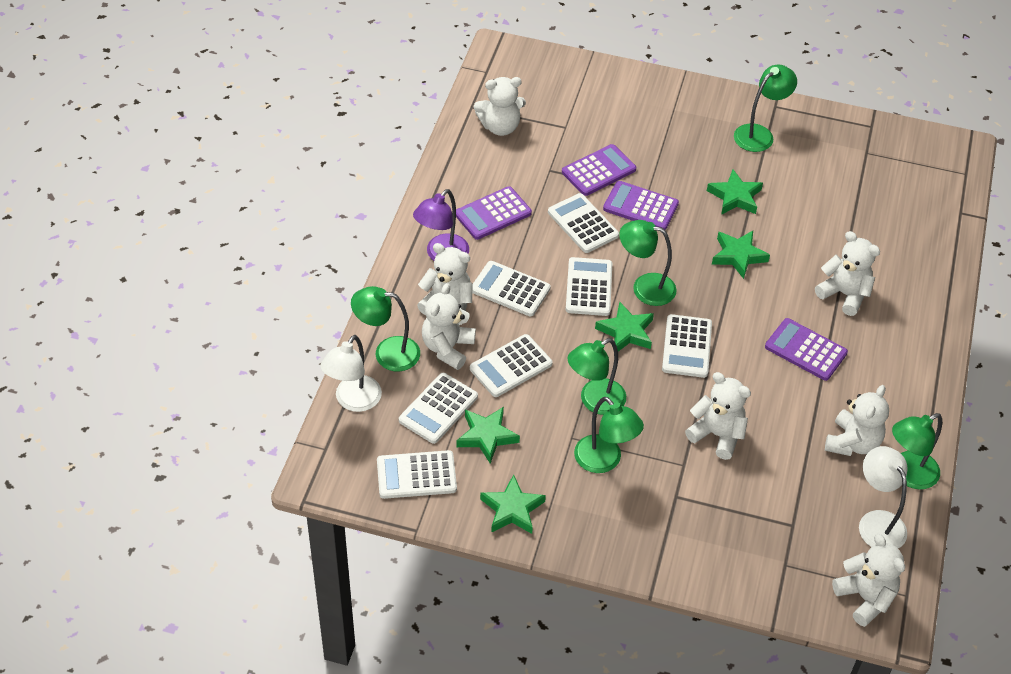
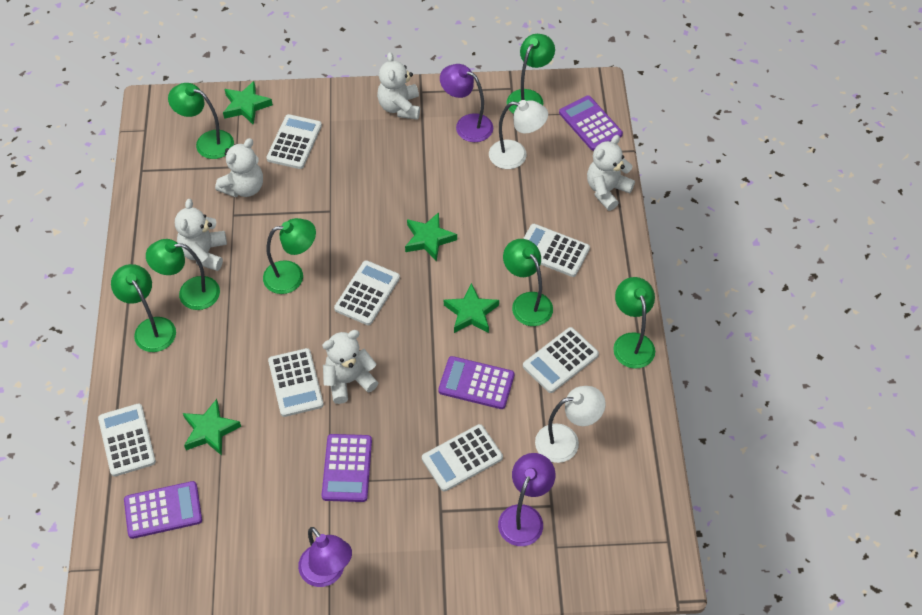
green lamp: [351,286,420,371] [567,338,626,415] [574,397,644,473] [619,220,677,306] [734,65,797,152] [892,413,942,490] = 6 -> [111,264,176,352] [146,239,220,310] [168,83,234,159] [263,218,316,294] [503,239,553,326] [506,34,555,114] [613,277,655,369] = 7
green star: [456,407,520,464] [480,474,546,534] [595,302,654,351] [707,169,763,215] [712,231,770,279] = 5 -> [183,399,241,456] [223,81,273,125] [405,212,457,262] [444,283,499,333] = 4
purple lamp: [413,189,469,261] = 1 -> [298,527,352,587] [440,64,493,142] [498,453,556,546] = 3
white teddy bear: [417,243,472,325] [422,283,476,370] [474,77,526,136] [685,372,751,460] [815,231,880,316] [825,385,889,456] [832,534,905,627] = 7 -> [175,199,227,271] [215,138,263,197] [322,330,378,404] [377,52,420,120] [587,135,635,211] = 5

